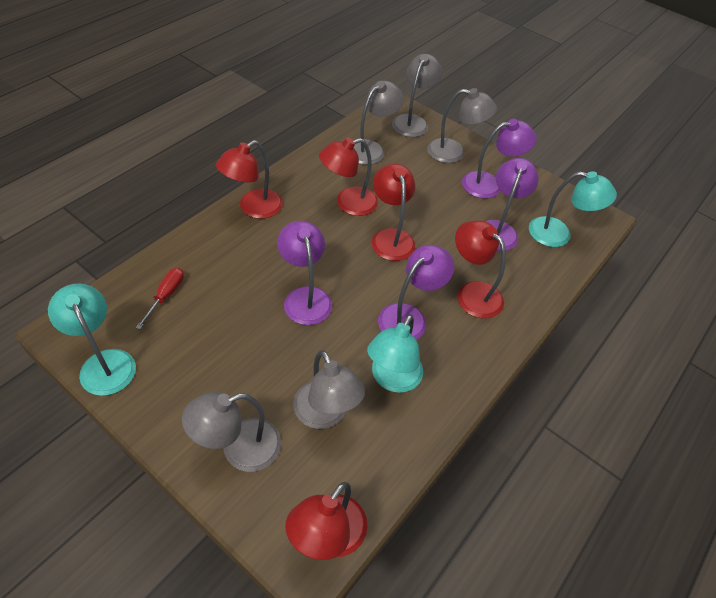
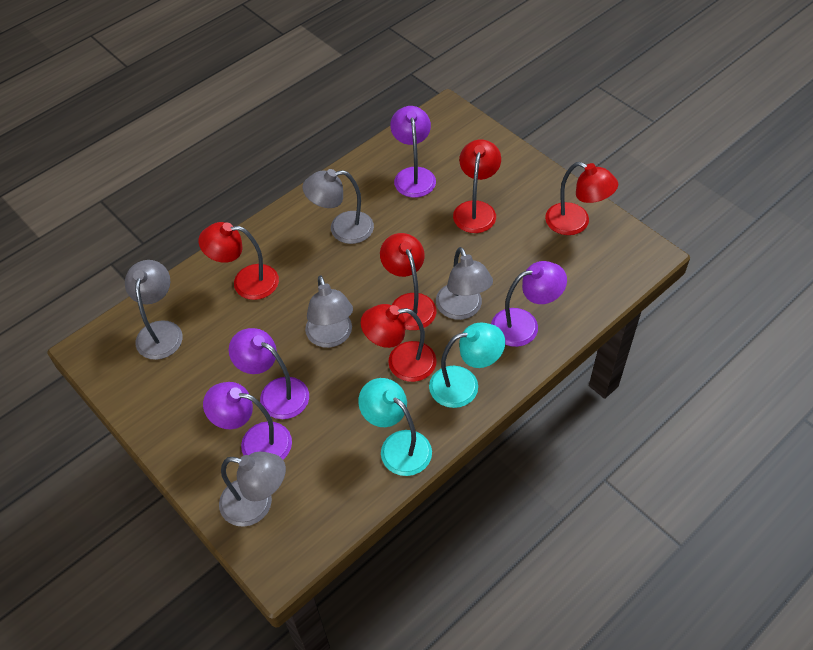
red screwdriver: [136,268,184,329] = 1 -> none = 0
turquoise lamp: [48,283,136,396] [367,314,423,393] [529,171,617,247] = 3 -> [358,378,432,476] [429,323,505,408] = 2

